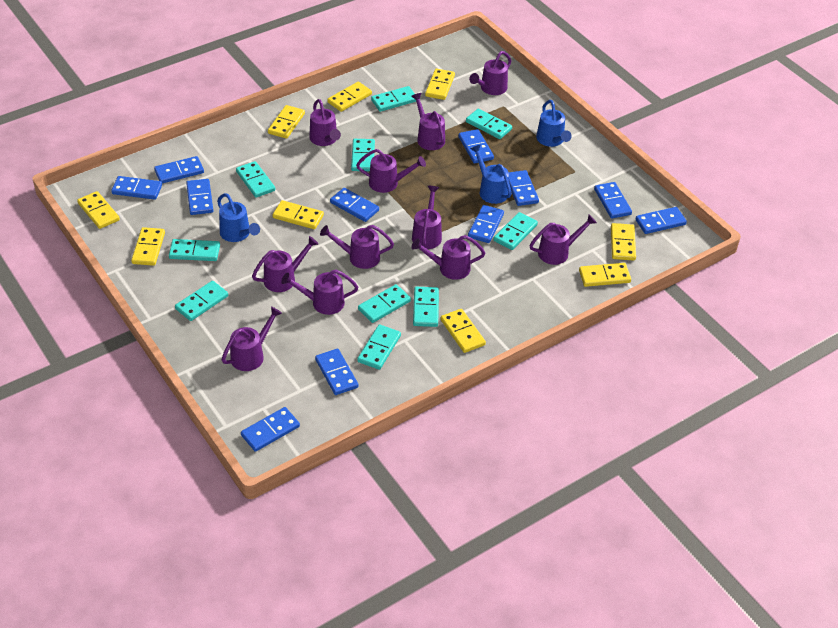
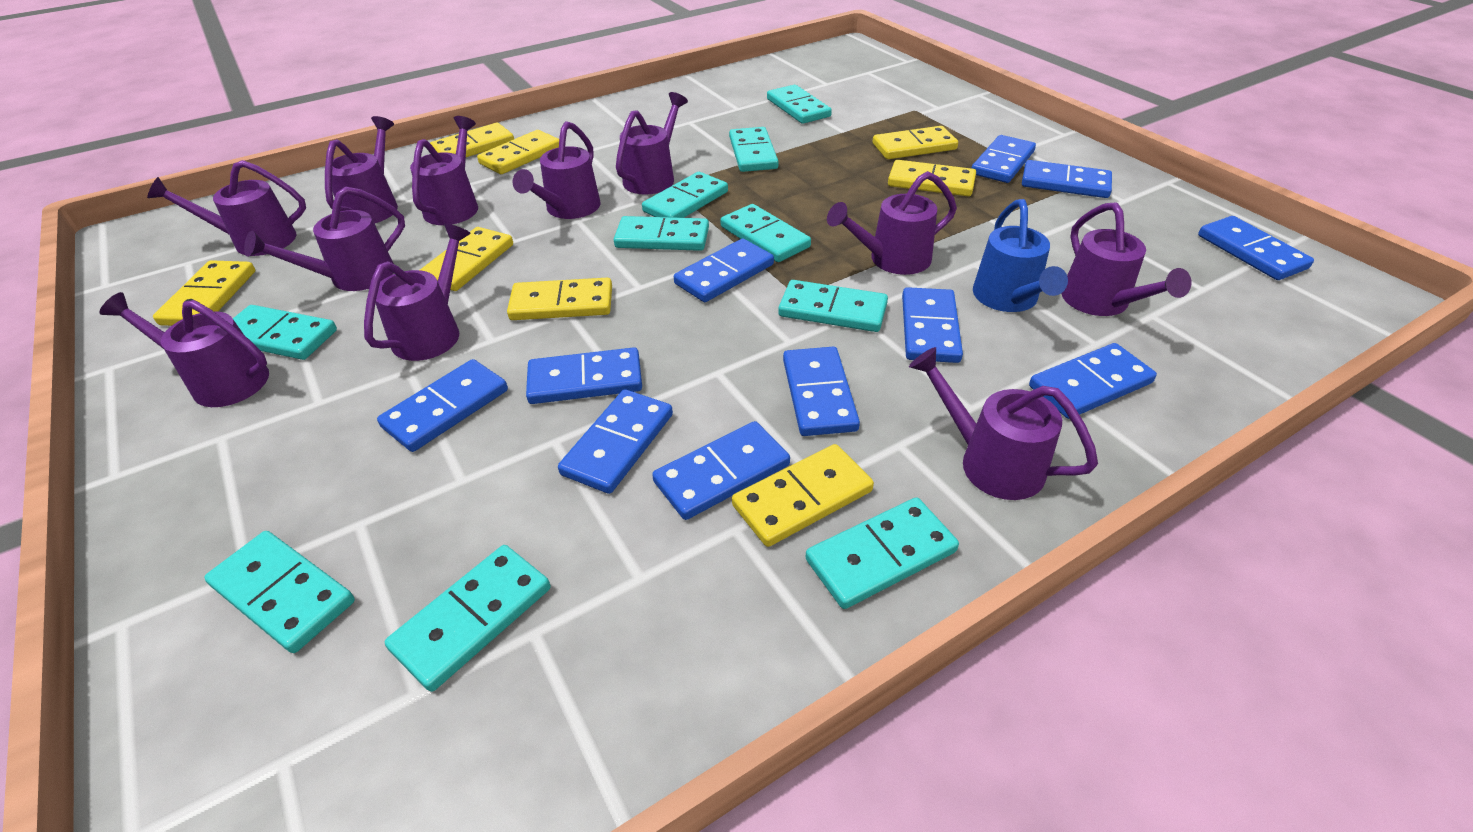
blue watering can: [217,193,260,242] [470,144,512,204] [536,100,572,147] = 3 -> [973,199,1068,312] = 1
yellow domino: [77,191,120,229] [131,227,165,266] [268,105,305,139] [273,200,324,229] [327,82,372,112] [425,69,455,100] [441,309,486,353] [579,263,631,287] [611,223,636,261] = 9 -> [153,260,256,326] [420,227,513,291] [430,123,514,157] [477,130,559,174] [507,278,612,320] [732,444,874,547] [873,126,958,159] [888,160,976,196] = 8

